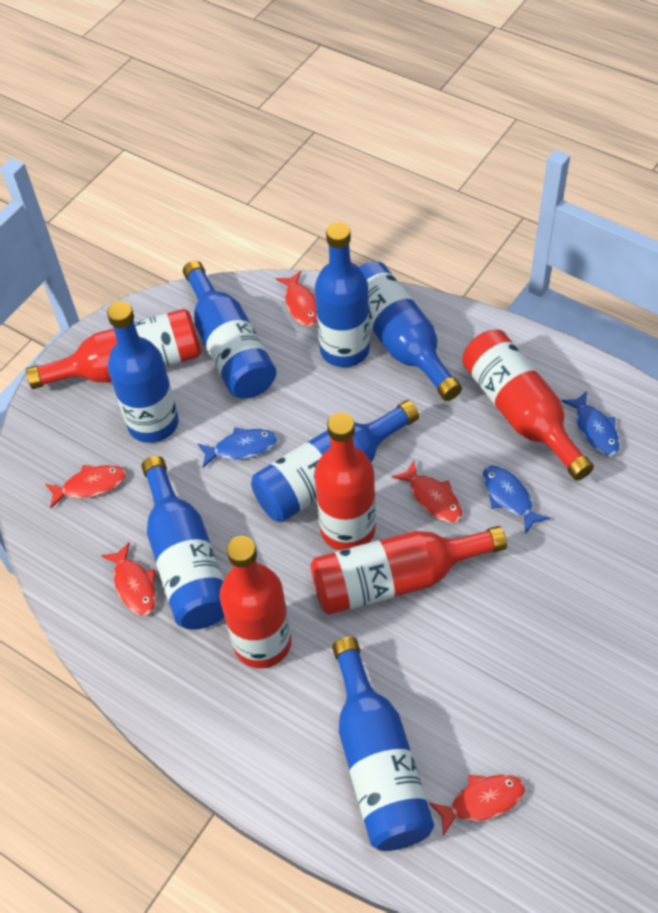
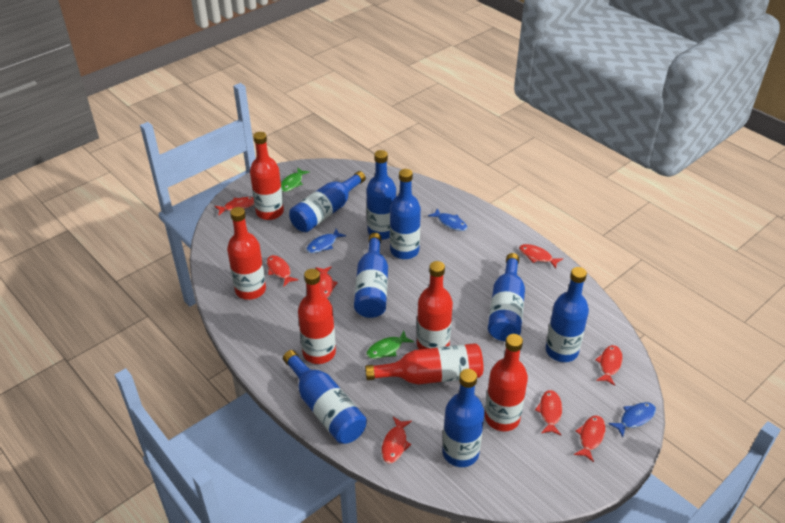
blue bottle: [107,301,179,443] [141,456,224,630] [183,261,276,398] [251,400,419,522] [315,223,370,367] [332,637,434,851] [359,262,462,401] = 7 -> [283,350,367,444] [289,171,366,232] [354,233,388,318] [367,150,396,240] [390,169,421,259] [442,369,485,467] [488,253,525,341] [546,267,589,362] = 8
green fish: none = 0 -> [281,167,310,192] [366,331,414,359] = 2
red bottle: [26,309,201,389] [220,536,291,668] [310,526,507,615] [314,412,376,551] [462,330,594,481] = 5 -> [227,207,266,300] [250,132,284,220] [298,269,336,364] [365,343,483,385] [417,261,453,350] [485,334,528,431] = 6
red fish: [45,465,127,508] [101,542,156,616] [276,271,317,327] [392,461,462,523] [429,775,526,836] = 5 -> [215,197,254,215] [267,255,298,286] [315,266,338,298] [381,417,412,464] [519,244,563,268] [535,390,562,435] [574,415,605,462] [595,345,623,386] = 8

